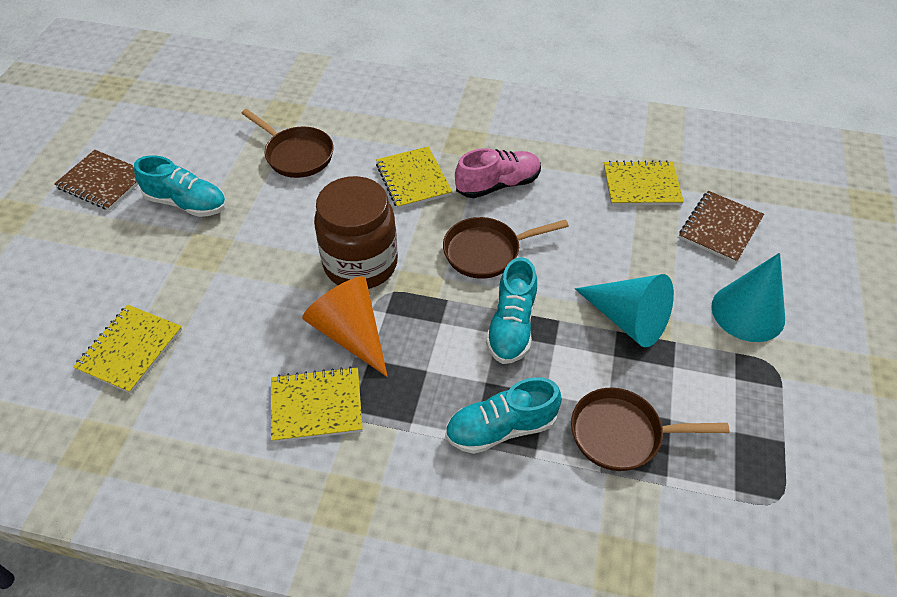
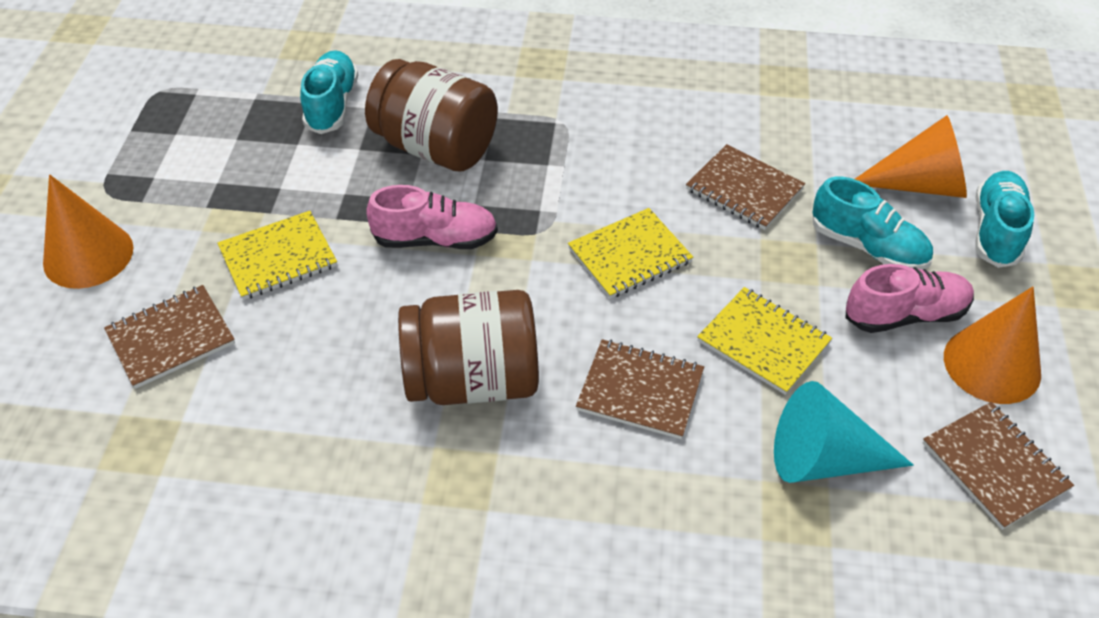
brown jar: [314,176,398,289] = 1 -> [365,59,498,171] [398,290,539,405] = 2
brown notebook: [54,150,138,210] [679,191,764,263] = 2 -> [104,285,235,389] [576,339,704,439] [686,144,805,230] [923,402,1074,530] = 4
brown pan: [241,109,334,178] [443,217,569,279] [571,387,730,471] = 3 -> none = 0
orange cone: [302,276,388,377] = 1 -> [43,174,133,289] [855,115,967,198] [944,286,1041,404] = 3
pink shoe: [455,148,541,198] = 1 -> [366,185,498,249] [846,264,974,333] = 2
turquoise cone: [575,274,674,348] [711,253,785,342] = 2 -> [774,381,914,483] = 1
yellow notebook: [73,305,182,394] [271,366,363,442] [376,146,452,209] [604,160,684,206] = 4 -> [217,211,337,300] [568,208,693,299] [697,287,832,395] = 3

